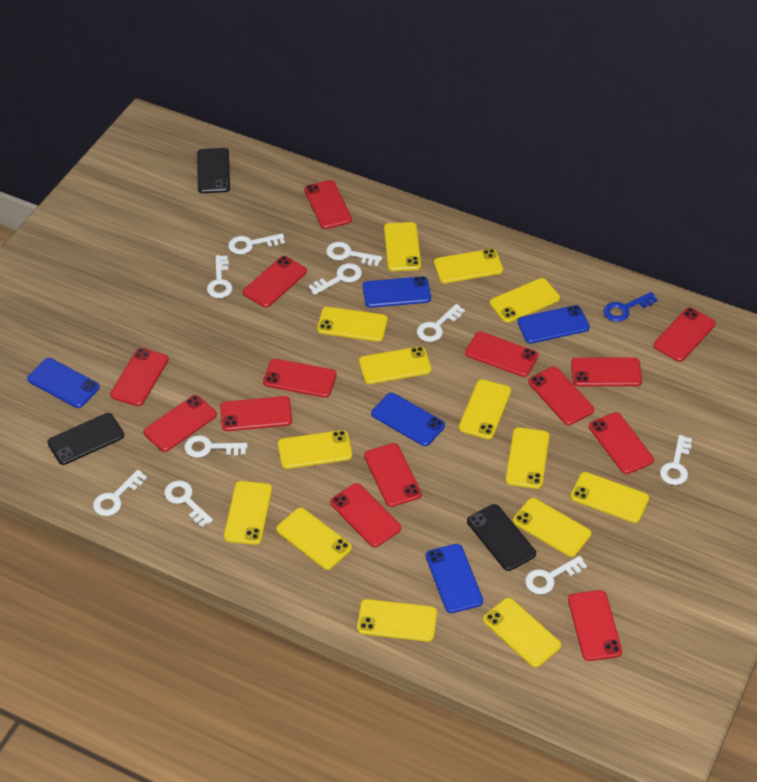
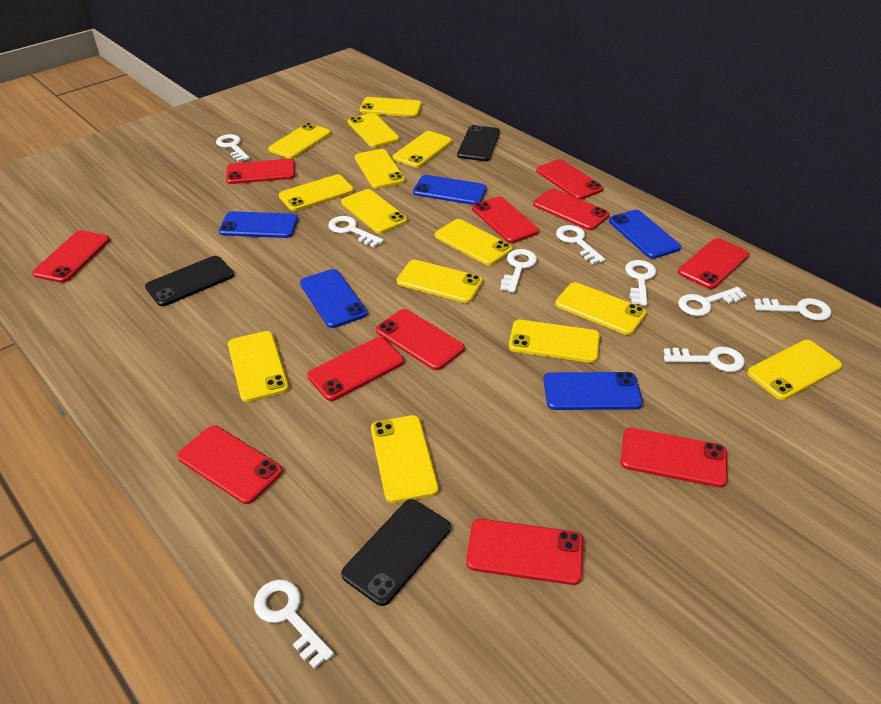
blue key: [603,292,658,322] = 1 -> none = 0
red phone: [110,348,169,406] [143,395,217,452] [220,396,292,431] [243,256,307,308] [263,359,337,398] [304,180,352,229] [330,483,401,547] [364,443,421,507] [465,331,538,377] [528,367,594,425] [568,590,622,661] [571,357,642,386] [589,412,654,474] [653,308,716,362] = 14 -> [32,230,110,283] [177,426,283,504] [226,159,295,184] [307,337,404,401] [376,309,465,370] [466,519,583,585] [472,196,539,243] [533,189,609,230] [536,159,603,200] [621,428,728,487] [678,238,749,289] = 11
white key: [93,470,147,516] [164,480,213,527] [184,435,248,458] [207,255,232,298] [228,233,285,254] [308,263,362,295] [326,242,382,266] [417,304,465,342] [525,556,587,594] [660,435,692,485] = 10 -> [216,134,250,162] [254,580,334,669] [328,216,384,247] [500,249,537,293] [556,225,605,264] [625,260,656,306] [664,347,745,372] [678,287,747,316] [754,298,832,321] = 9

